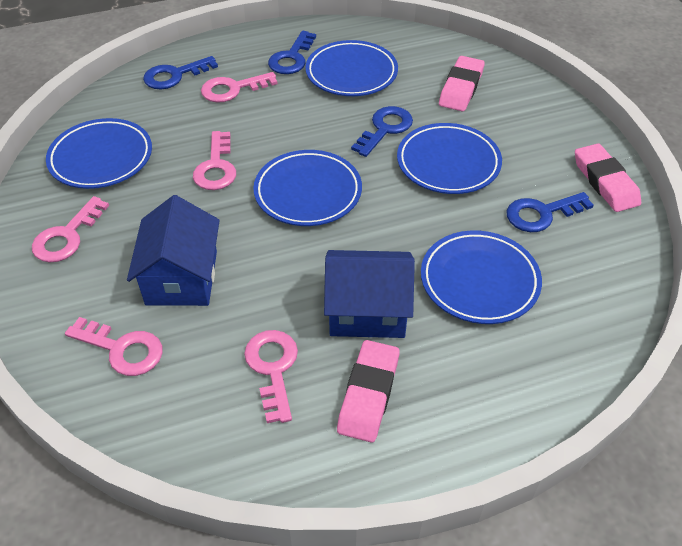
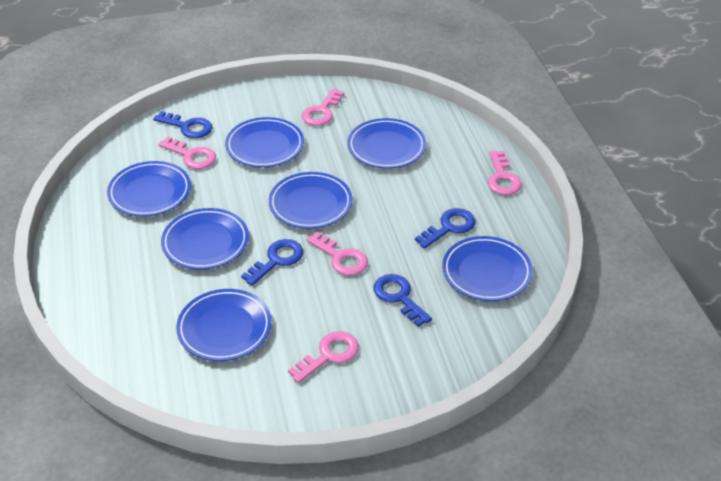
blue house: [127,195,220,306] [324,250,415,338] = 2 -> none = 0
blue plate: [46,118,152,189] [253,150,362,226] [305,40,398,96] [397,123,502,194] [421,230,542,324] = 5 -> [107,161,191,217] [161,208,249,270] [176,289,272,361] [225,117,304,167] [269,172,352,229] [348,118,426,169] [442,236,533,301] = 7
pink eraser: [337,340,400,442] [439,56,485,111] [575,143,641,212] = 3 -> none = 0

